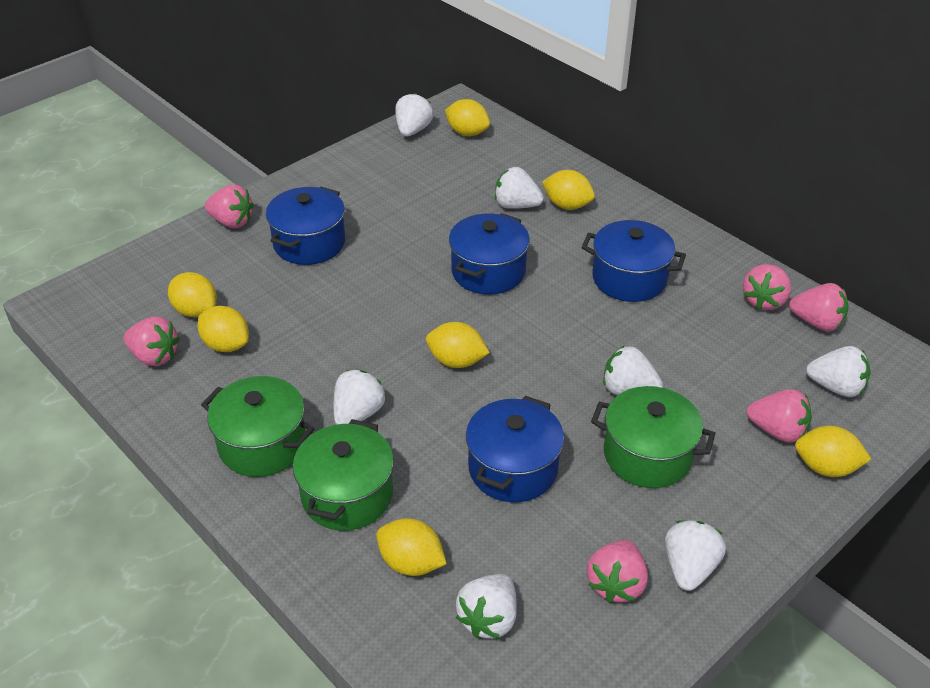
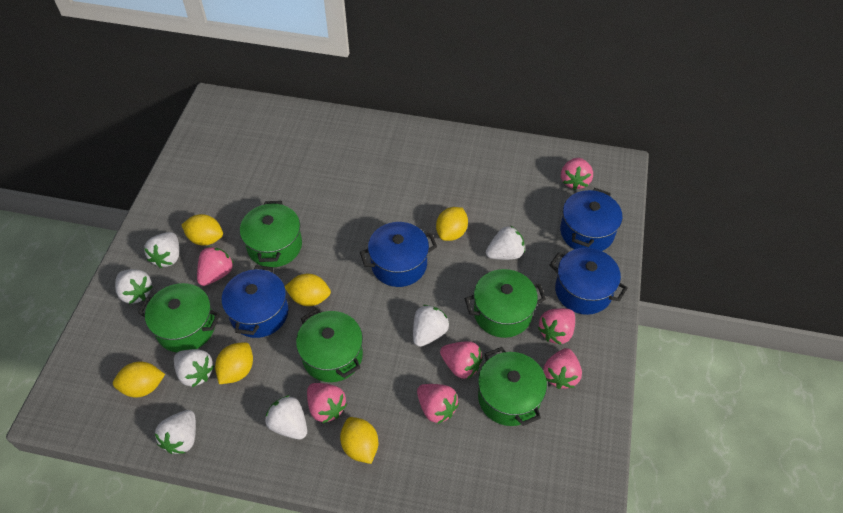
green pot: [201,376,314,477] [293,419,394,531] [591,386,716,488] = 3 -> [138,283,220,352] [240,201,302,267] [296,309,363,382] [465,269,546,338] [478,347,547,426] = 5
pink strawberry: [123,316,180,366] [205,185,254,228] [587,540,648,603] [743,264,791,310] [747,389,812,443] [789,283,848,332] = 6 -> [197,246,234,286] [307,383,347,424] [417,384,459,424] [440,341,483,379] [538,308,575,345] [543,348,582,389] [561,158,593,190] = 7
yellow lemon: [168,272,217,317] [198,306,249,352] [376,518,447,576] [426,322,490,368] [445,99,490,136] [542,170,595,210] [795,426,871,477] = 7 -> [113,361,165,397] [182,214,223,246] [215,342,253,384] [285,274,331,306] [340,417,378,464] [436,207,468,241] = 6

